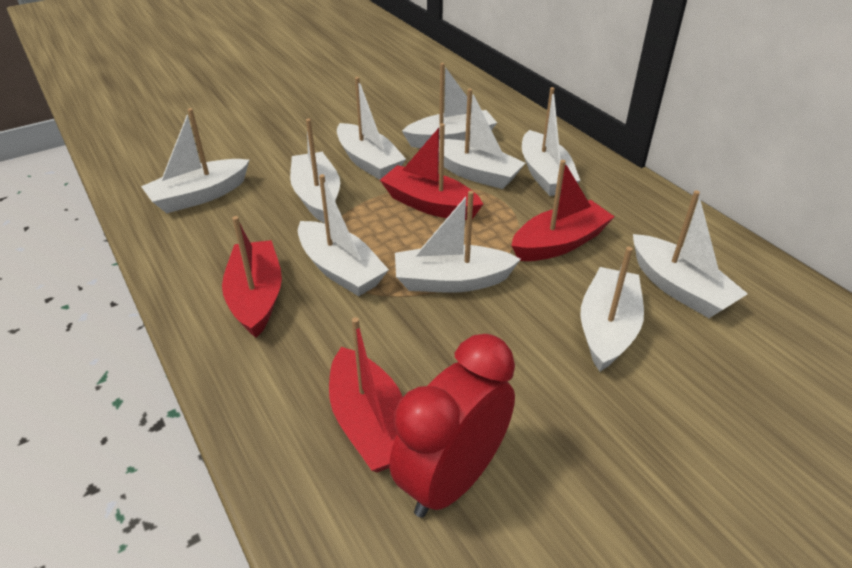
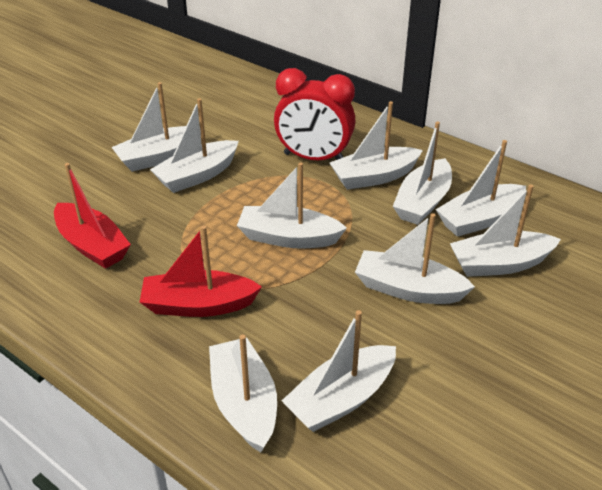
red boat: [222,216,282,338] [329,317,403,473] [380,123,483,220] [511,160,615,261] = 4 -> [54,163,131,269] [140,226,262,317] = 2

